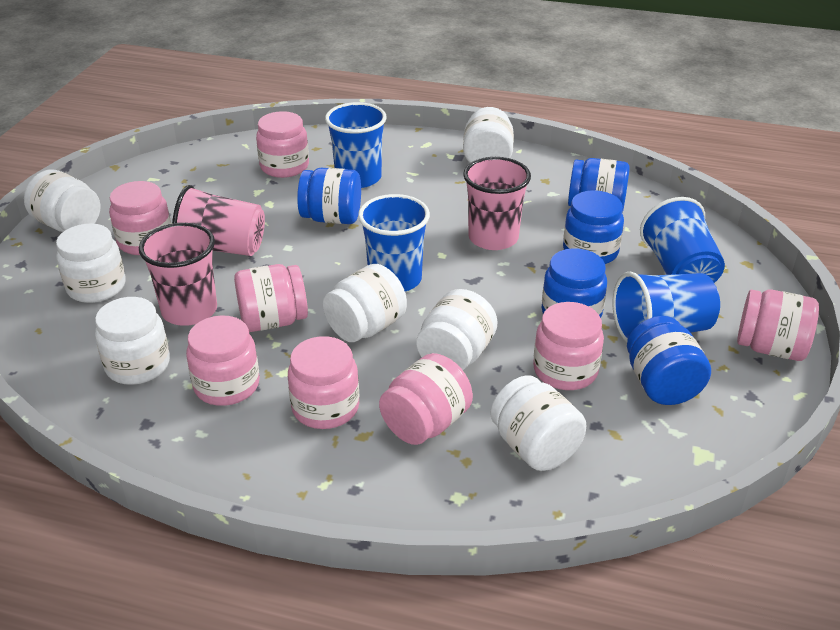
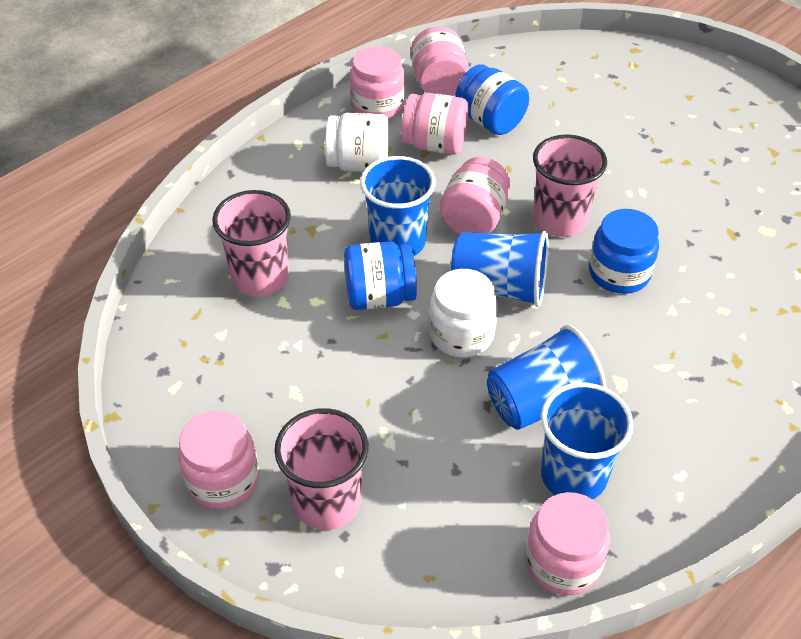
blue jar: [297,168,361,224] [541,248,607,318] [563,190,624,264] [568,158,630,212] [627,316,711,405] = 5 -> [344,241,417,310] [455,64,529,135] [589,209,659,294] = 3
pink jar: [109,181,171,255] [186,315,260,406] [234,264,308,332] [256,111,309,178] [288,336,359,429] [379,353,473,445] [533,302,604,390] [737,290,819,361] = 8 -> [178,411,259,509] [350,46,405,119] [401,93,468,155] [411,26,468,96] [439,157,510,234] [525,492,611,595] = 6
white jar: [24,170,100,232] [56,223,126,303] [95,297,170,385] [323,264,407,342] [416,289,498,370] [463,107,514,163] [491,375,587,471] = 7 -> [325,113,389,172] [429,269,498,357] = 2

